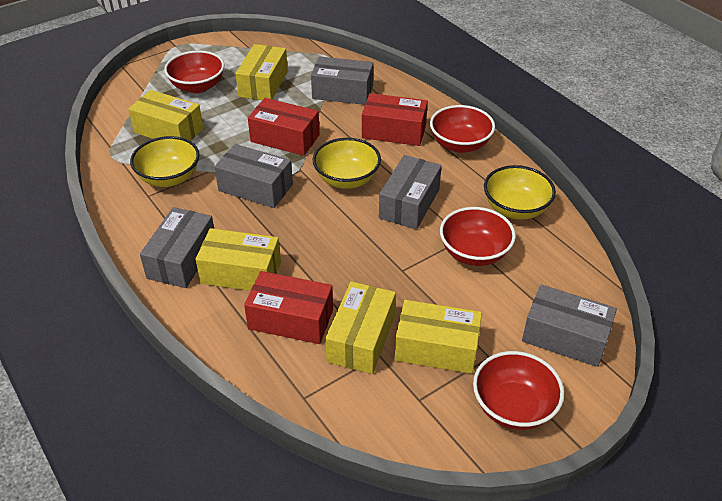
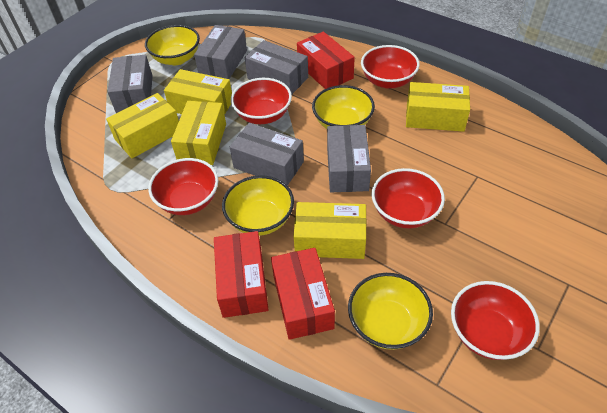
red bowl: [164,50,224,93] [430,105,495,153] [440,207,516,266] [473,351,564,430] = 4 -> [148,158,218,215] [231,78,292,124] [361,45,420,88] [372,168,445,228] [451,281,540,360] = 5
yellow bowl: [130,136,199,187] [313,138,381,189] [484,165,556,220] = 3 -> [145,25,200,65] [222,175,294,236] [312,85,375,129] [348,273,433,350] = 4

